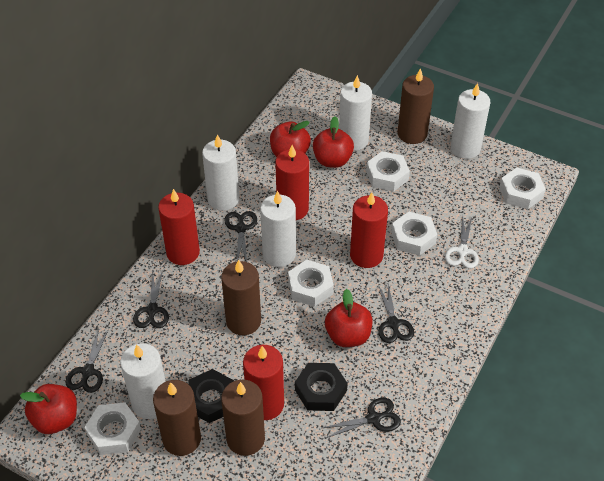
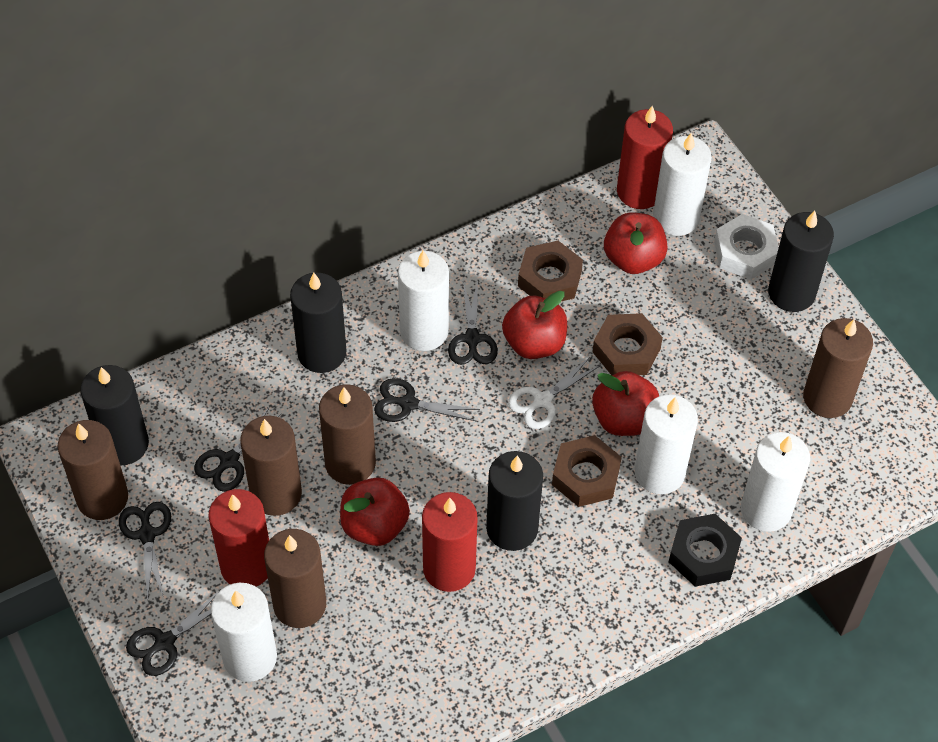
black candle: none = 0 -> [81,365,149,466] [290,272,346,373] [486,451,543,551] [768,211,834,312] = 4
black nut: [188,369,234,423] [295,363,347,411] = 2 -> [669,514,742,587] = 1
brown candle: [153,380,201,456] [221,260,261,335] [221,380,265,456] [398,68,434,144] = 4 -> [58,420,128,520] [240,416,302,516] [264,529,326,628] [319,384,376,485] [803,318,873,418] = 5
brown nut: none = 0 -> [518,241,583,301] [552,435,622,507] [592,313,663,375] = 3
red candle: [158,189,200,265] [243,345,284,420] [275,145,309,220] [350,192,388,268] = 4 -> [208,489,269,587] [422,492,478,592] [617,106,673,209] = 3
white nut: [84,402,141,455] [288,260,334,307] [366,151,410,192] [391,212,437,256] [500,168,546,209] = 5 -> [714,214,779,280] = 1

